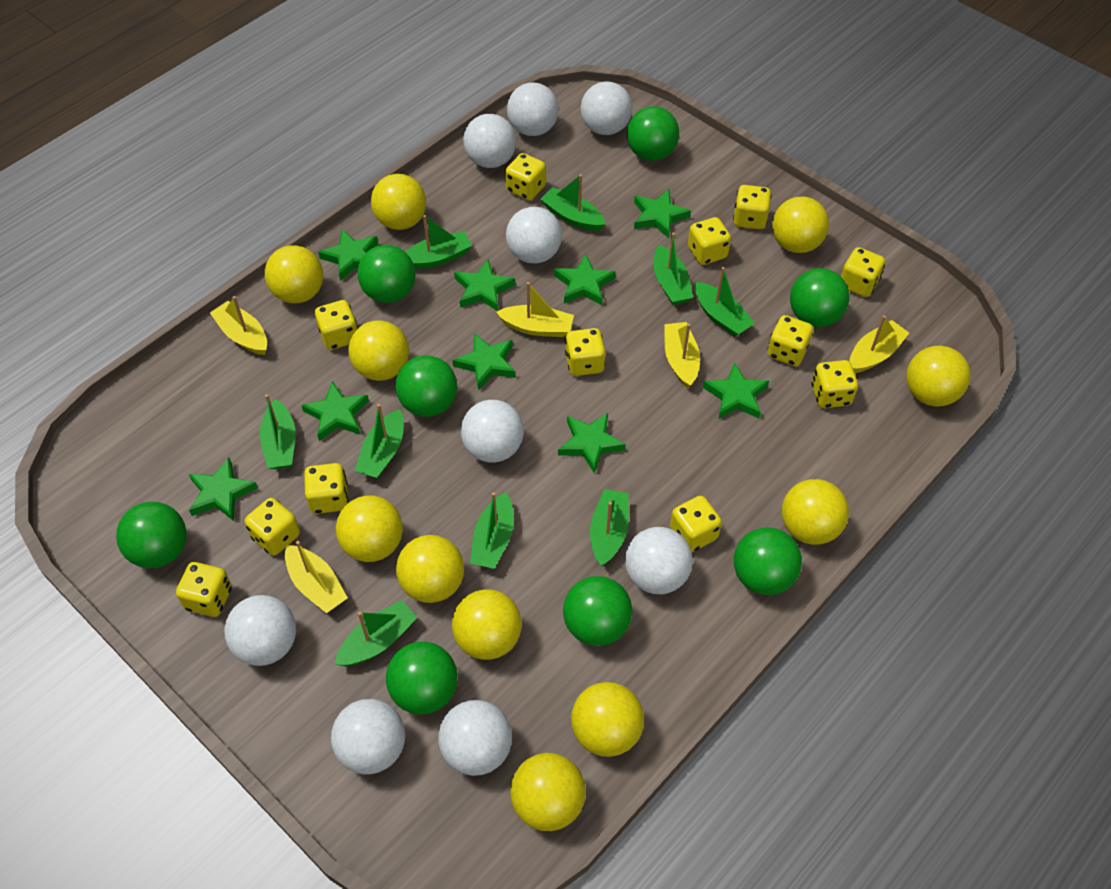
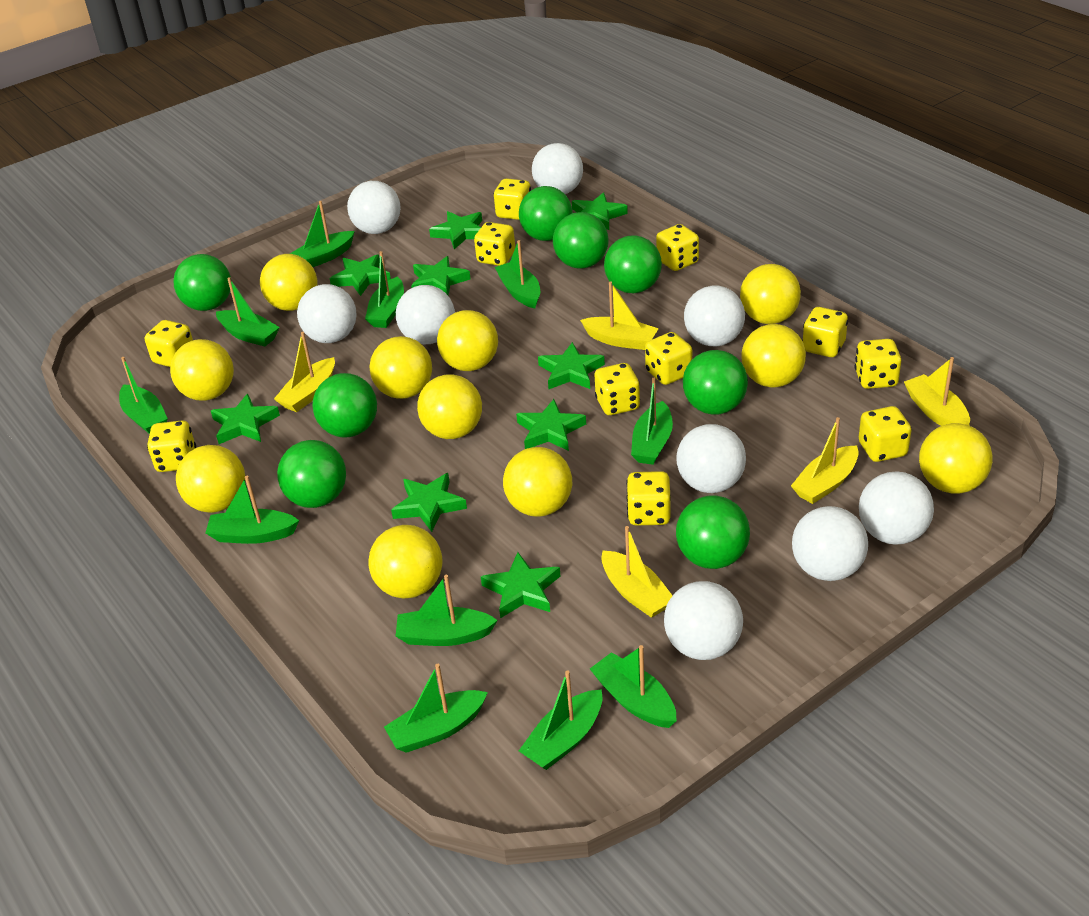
green boat: [260,394,296,469] [335,600,417,666] [355,404,404,478] [405,215,472,269] [470,492,514,569] [541,174,606,231] [590,489,629,566] [653,232,693,305] [694,267,755,337] = 9 -> [119,357,168,434] [205,476,299,544] [216,277,280,346] [290,201,355,267] [365,251,404,328] [384,664,488,753] [396,575,498,646] [495,240,540,308] [519,670,602,770] [590,645,677,728] [631,378,673,465] = 11
yellow dice: [176,562,232,617] [245,498,300,556] [304,463,349,514] [315,300,358,350] [506,153,546,200] [565,328,605,376] [670,496,722,552] [688,217,731,265] [733,185,771,229] [767,315,813,366] [811,360,858,408] [841,247,885,297] = 12 -> [145,320,193,367] [147,421,196,472] [474,222,515,266] [493,178,531,220] [595,363,640,415] [626,471,671,525] [645,332,692,385] [656,224,699,271] [802,307,848,357] [855,339,901,389] [859,406,911,462] = 11

